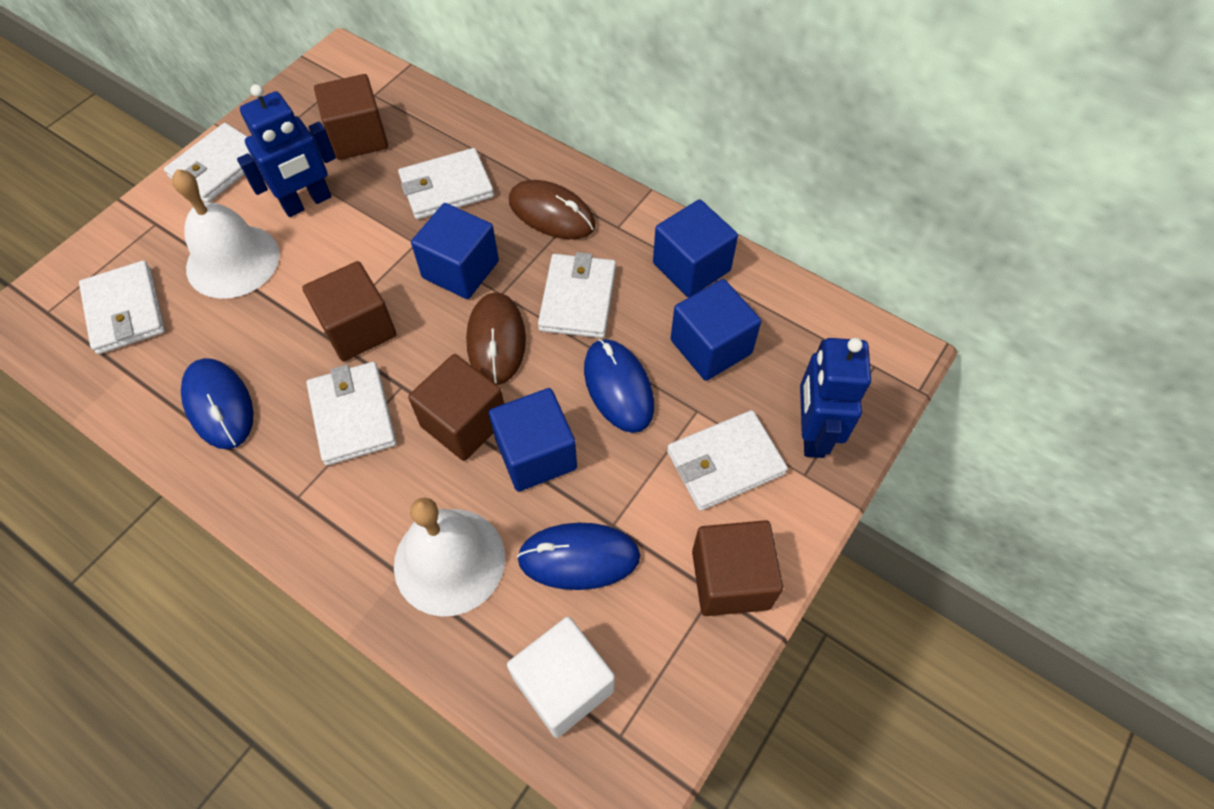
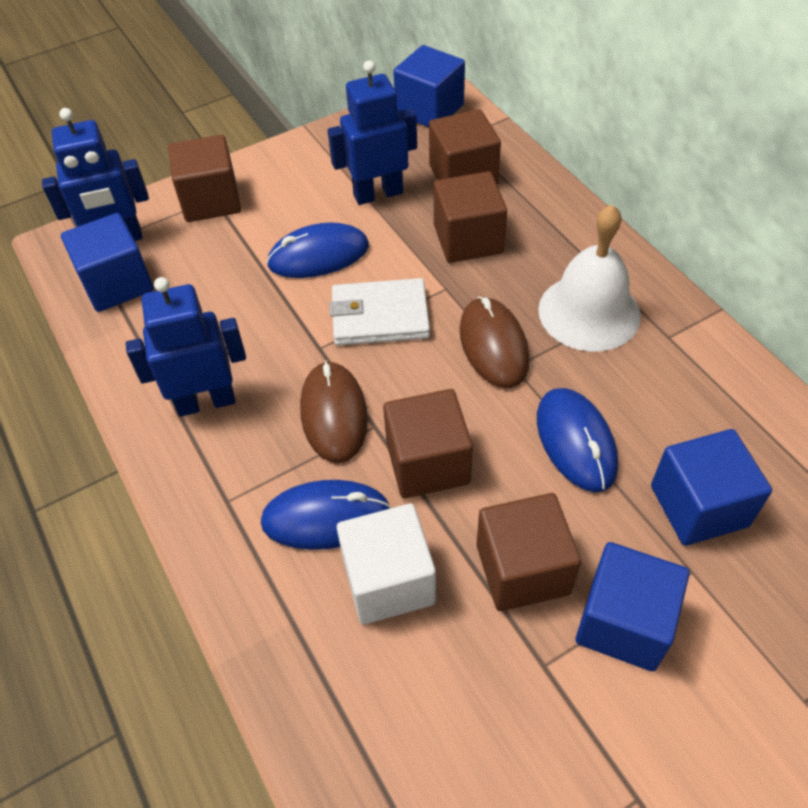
blue robot: [237,84,336,217] [800,338,871,458] = 2 -> [42,108,149,241] [126,277,246,417] [328,60,417,205] = 3
brown cube: [302,261,396,361] [314,74,388,160] [408,354,504,461] [692,520,783,616] = 4 -> [168,135,241,222] [383,389,473,498] [429,109,501,185] [434,171,507,263] [477,493,581,611] = 5
white bell: [172,169,280,299] [394,497,505,617] = 2 -> [538,204,641,352] = 1
white wallet: [79,260,165,354] [164,123,252,202] [306,362,397,465] [398,148,494,219] [538,252,616,338] [667,410,788,511] = 6 -> [329,278,430,346] = 1

